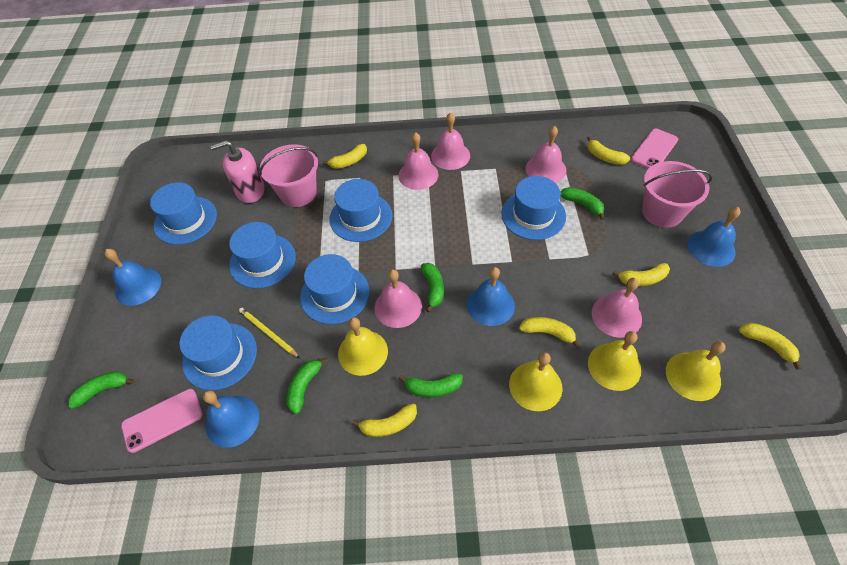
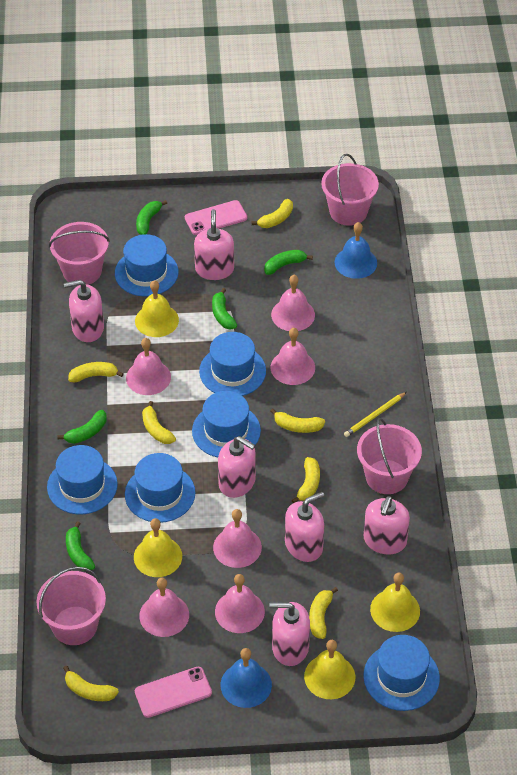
blue bell: [104,249,161,306] [203,390,259,448] [467,267,515,326] [687,207,741,267] = 4 -> [220,648,272,708] [335,222,377,279] = 2
pink bell: [375,269,422,328] [398,132,439,190] [431,113,470,170] [526,126,566,183] [592,278,642,338] = 5 -> [126,338,171,395] [139,578,189,637] [213,509,262,568] [215,574,265,633] [271,275,315,331] [271,328,315,385] = 6
pink bucket: [259,144,318,207] [642,161,713,228] = 2 -> [36,567,106,645] [49,222,110,286] [321,154,379,226] [357,418,422,494] = 4
pink soap dispenser: [210,140,264,203] = 1 -> [64,280,104,342] [194,209,234,280] [218,436,256,498] [270,602,310,666] [285,492,324,562] [364,496,410,555] = 6
yellow banana: [322,144,367,169] [352,403,417,437] [519,317,581,348] [587,136,630,165] [612,263,670,286] [739,323,802,370] = 6 -> [63,665,119,701] [68,362,124,382] [142,401,176,444] [251,199,293,228] [270,409,325,433] [292,457,320,503] [309,587,338,639] = 7

